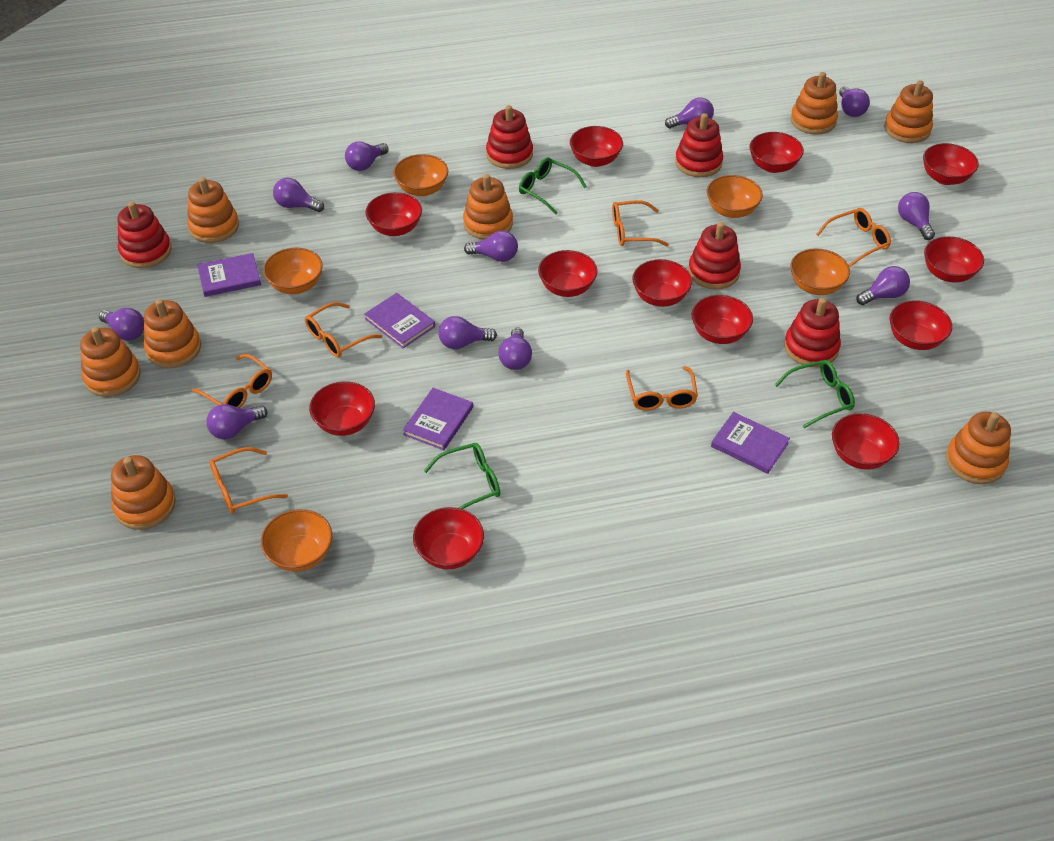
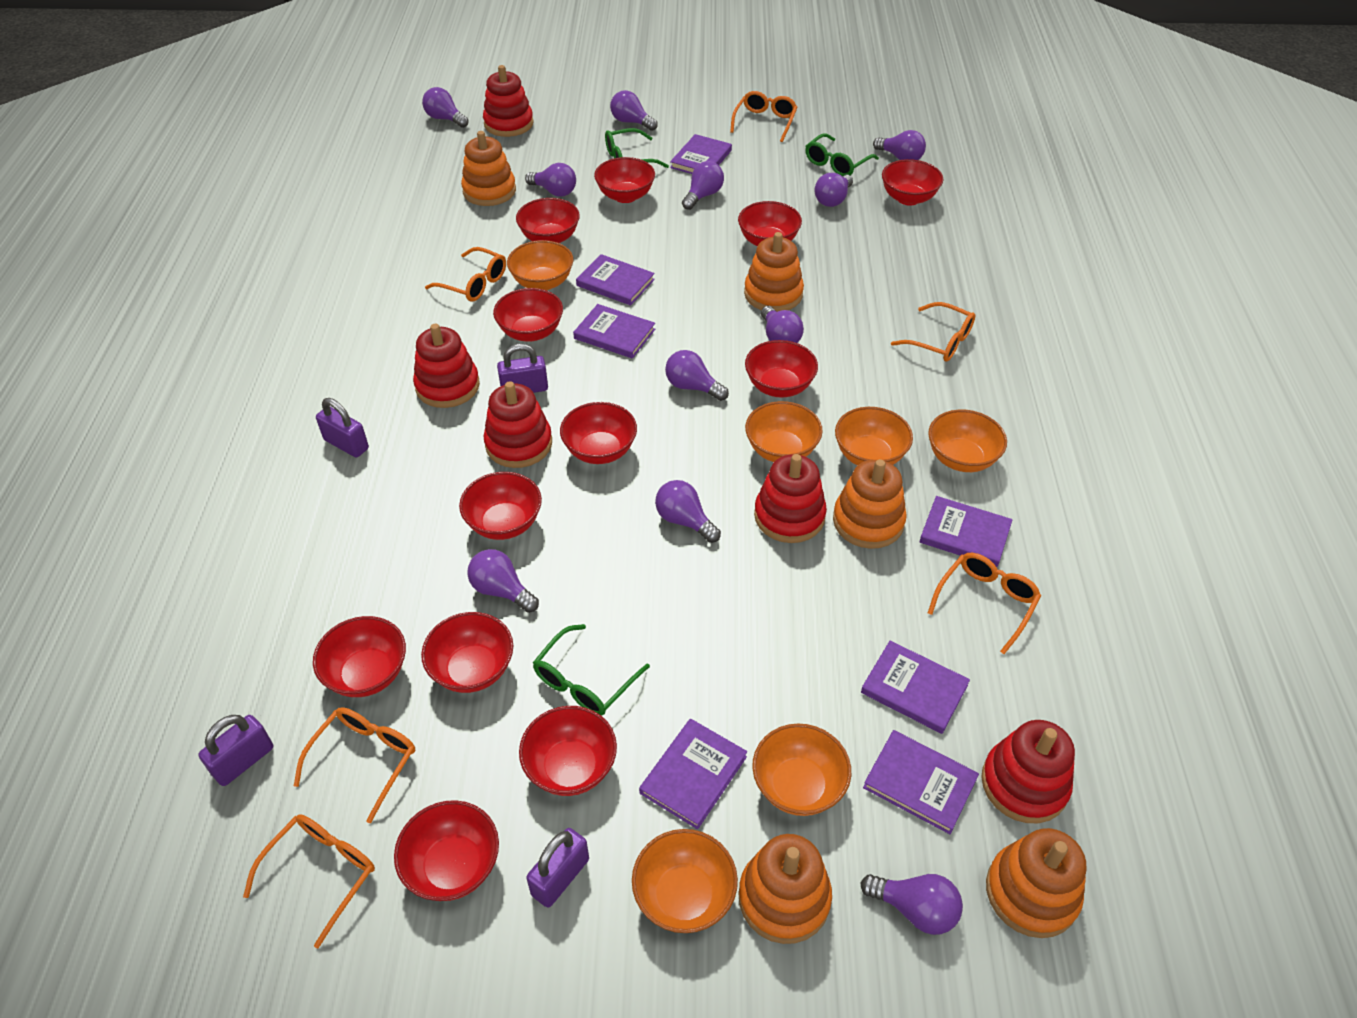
orange bowl: [261,509,332,572] [263,248,323,294] [394,154,448,196] [707,175,763,218] [790,248,850,295] = 5 -> [507,240,573,290] [632,829,738,933] [745,401,823,462] [752,723,851,816] [835,407,913,466] [928,409,1007,472] = 6
orange stacking toy: [80,327,141,397] [111,455,176,530] [144,299,201,368] [187,177,239,243] [463,174,513,240] [790,72,838,135] [884,80,933,143] [946,412,1011,484] = 8 -> [461,131,516,206] [738,834,832,944] [744,232,804,312] [833,459,907,549] [986,828,1086,938] = 5
purple book: [197,253,261,297] [364,293,435,348] [403,388,473,450] [711,412,790,474] = 4 -> [573,304,655,359] [576,254,655,305] [639,719,747,829] [670,134,732,174] [861,641,970,734] [863,730,979,834] [919,496,1013,567] = 7
purple padlock: none = 0 -> [198,715,273,786] [316,398,369,458] [497,344,548,393] [526,828,589,908] = 4

